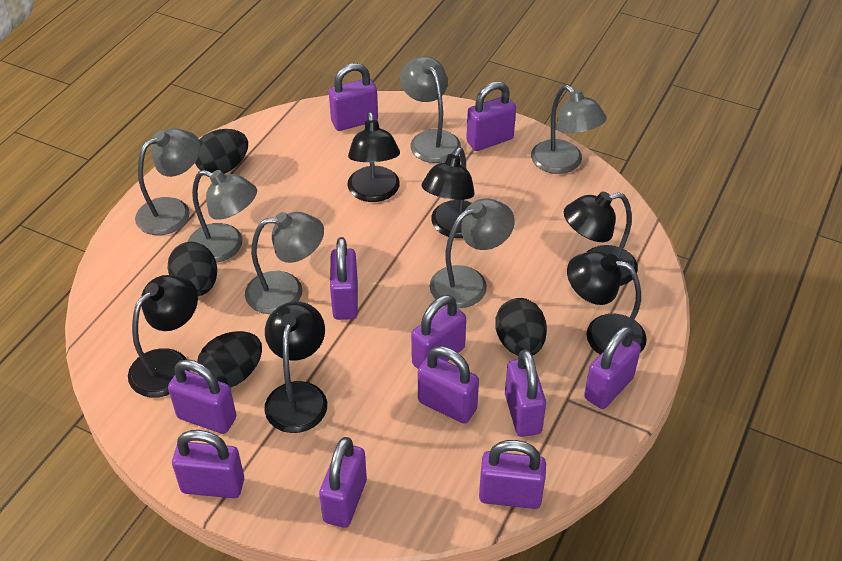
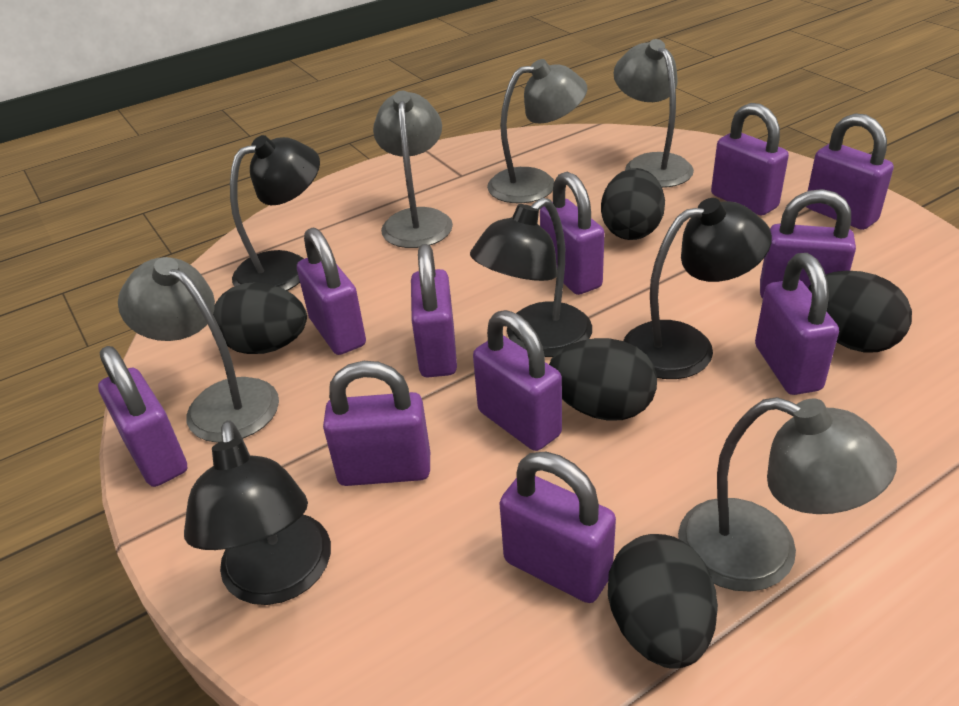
black egg: [168,242,217,296] [195,129,248,174] [197,331,262,388] [495,298,547,356] = 4 -> [213,282,307,354] [549,338,657,421] [601,168,665,240] [608,534,718,669] [808,271,912,352] = 5
black lamp: [128,275,198,398] [264,301,327,433] [348,112,400,202] [422,147,475,238] [564,192,638,286] [567,251,647,354] = 6 -> [184,420,331,605] [230,135,320,291] [470,198,592,357] [623,198,772,379] = 4
grey lamp: [135,128,200,235] [188,170,257,263] [245,212,324,314] [400,56,461,163] [430,198,515,308] [531,85,607,174] = 6 -> [118,257,279,443] [373,91,453,248] [487,59,587,203] [613,39,694,188] [678,397,897,592] = 5

